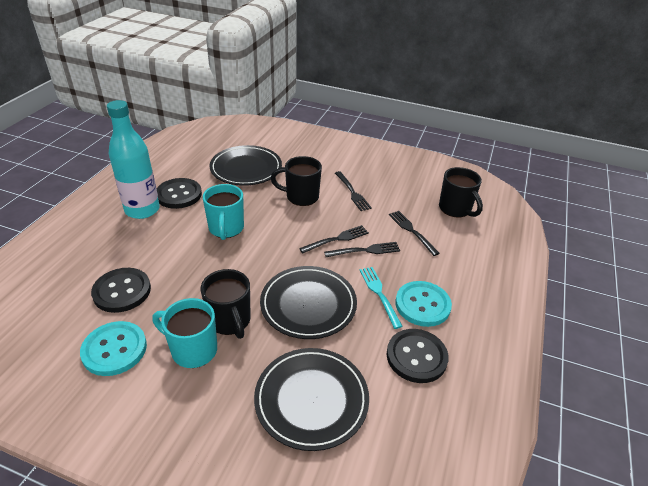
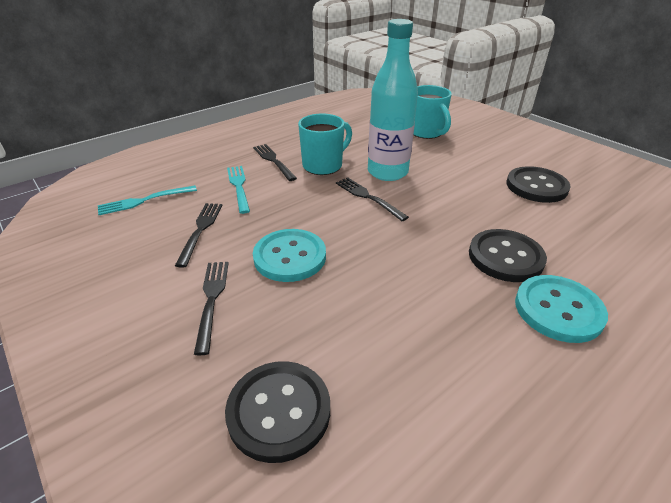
black mug: [200,269,251,339] [271,156,322,206] [439,167,483,218] = 3 -> none = 0
black plate: [209,145,282,186] [254,348,369,451] [260,266,357,339] = 3 -> none = 0
turquoise fork: [359,267,403,329] = 1 -> [98,185,197,215] [227,166,250,214] = 2

